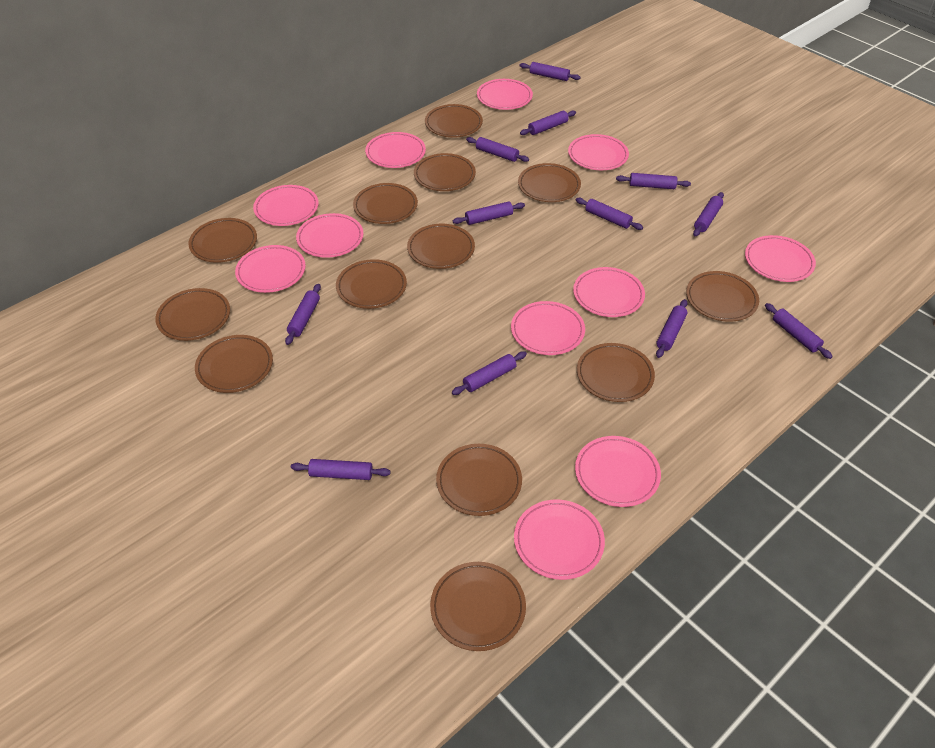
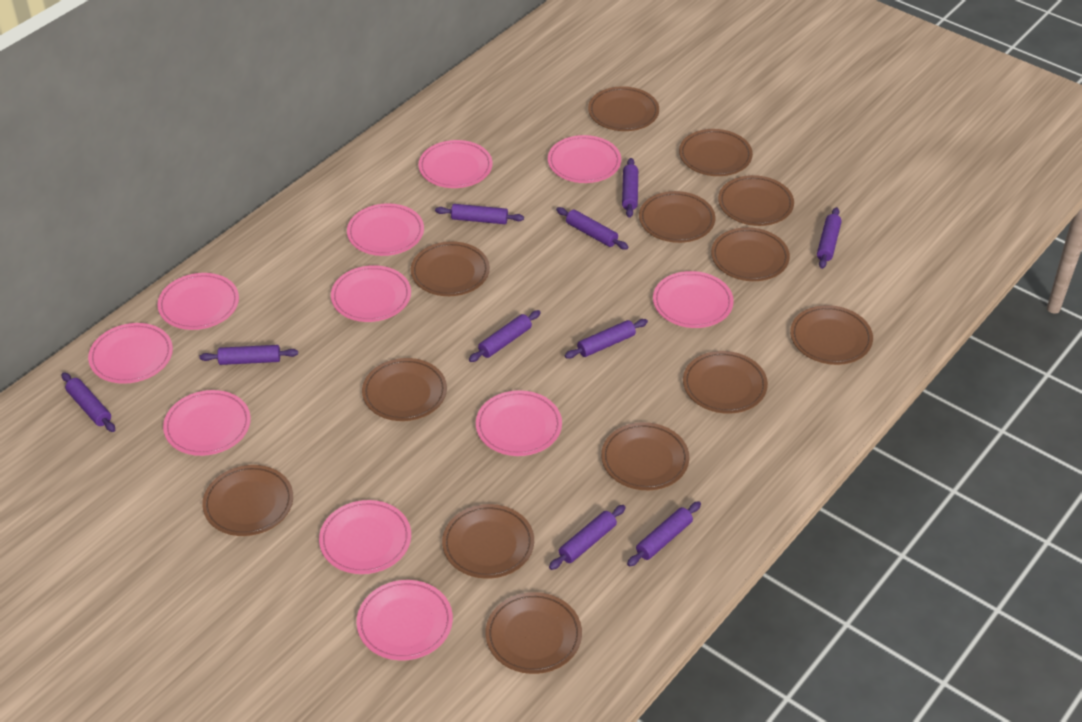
purple rolling pin: [285,284,321,345] [291,459,391,480] [452,352,527,395] [453,201,525,225] [466,137,529,162] [520,62,581,81] [520,110,576,135] [576,198,643,230] [616,173,691,189] [656,299,687,358] [693,192,724,236] [765,303,833,359] = 12 -> [62,372,115,432] [199,345,298,365] [435,204,524,224] [469,310,541,362] [549,505,626,570] [556,207,628,250] [565,319,648,359] [622,158,638,218] [627,501,701,567] [817,207,842,269] = 10

